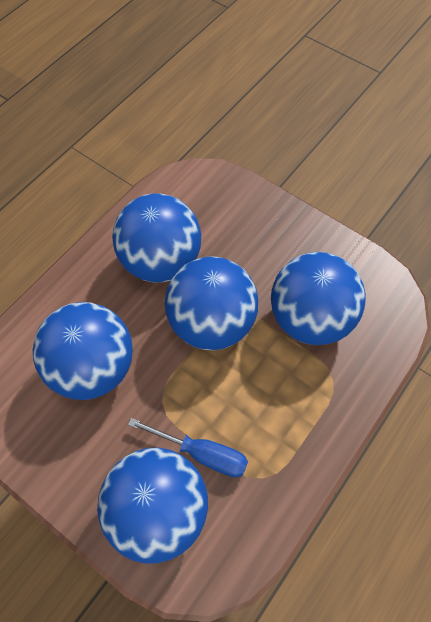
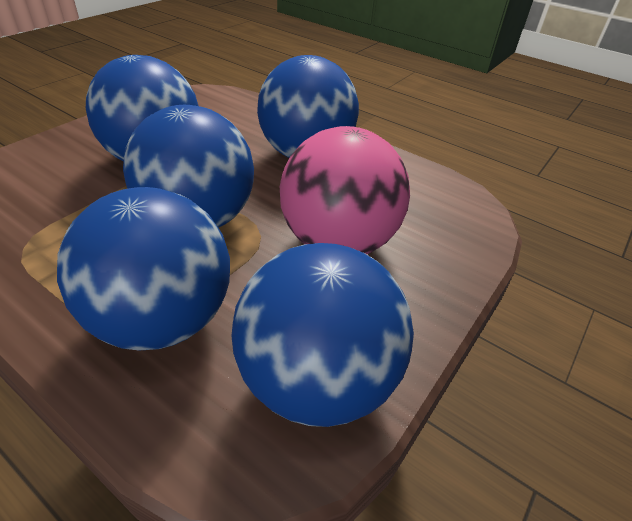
blue screwdriver: [128,418,248,477] = 1 -> none = 0
pink ball: none = 0 -> [280,126,410,254] = 1

